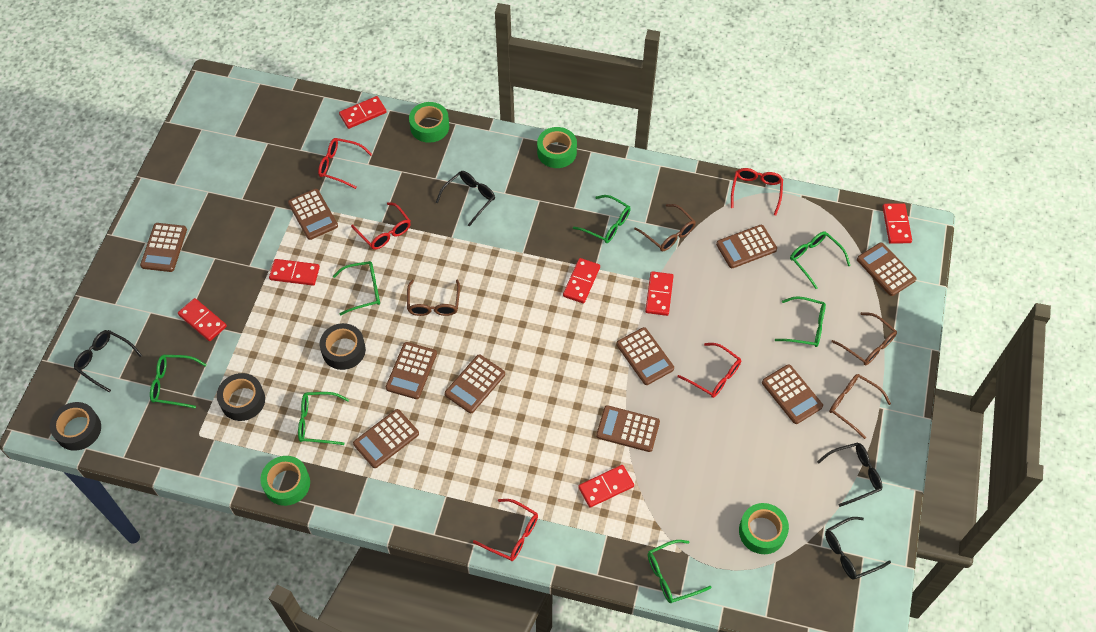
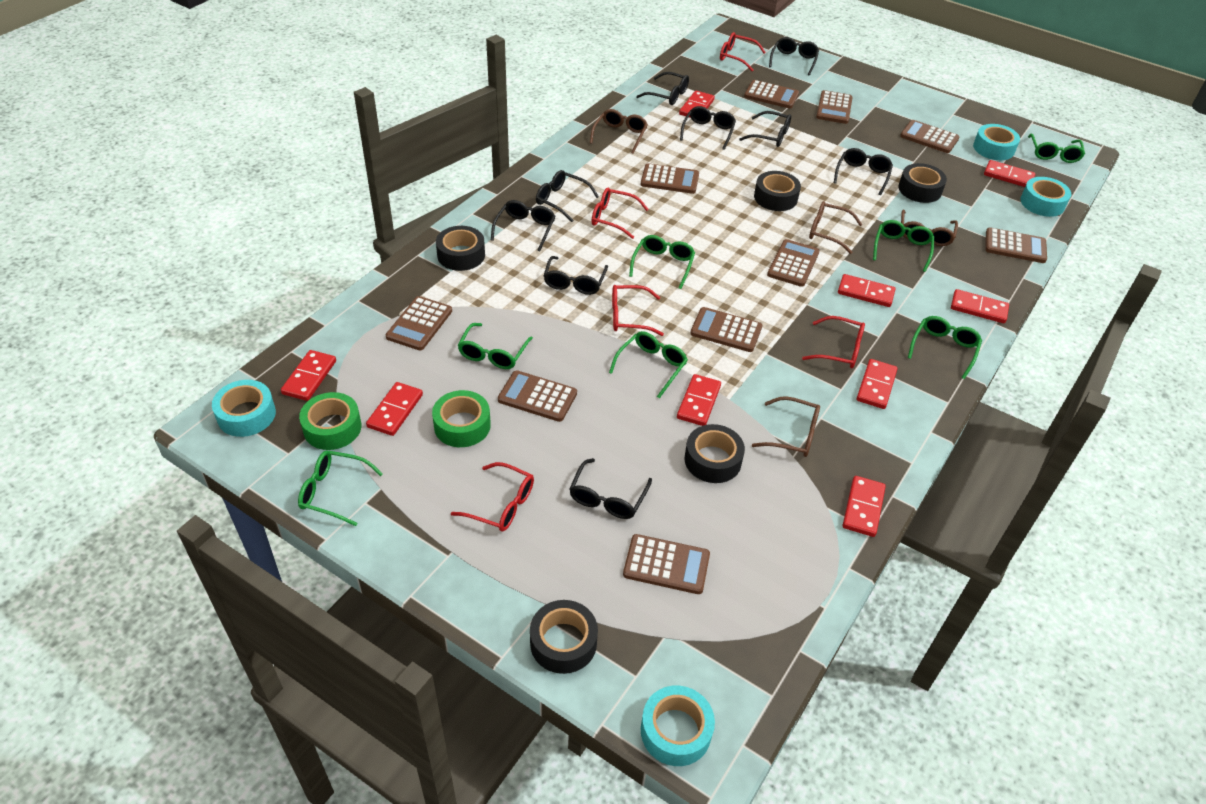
black glasses: [74,330,142,392] [436,171,495,227] [817,442,882,507] [825,517,891,580] = 4 -> [491,200,556,251] [536,170,599,222] [544,256,608,295] [569,458,652,519] [636,72,689,105] [680,106,736,150] [739,111,791,147] [769,37,819,75] [834,148,893,195] = 9
black tape: [50,402,101,451] [217,373,265,421] [320,323,366,370] = 3 -> [436,226,485,271] [530,600,598,674] [685,424,745,483] [754,171,801,211] [899,163,947,203] = 5
green tape: [260,456,310,506] [409,102,449,143] [537,127,577,168] [739,503,789,554] = 4 -> [299,392,361,450] [432,390,491,447] = 2
red domino: [178,298,227,341] [269,259,320,286] [339,96,387,129] [563,258,600,303] [578,465,634,508] [645,271,673,316] [882,203,912,244] = 7 -> [281,350,336,401] [366,382,423,436] [677,374,721,426] [679,91,715,118] [838,274,895,307] [843,476,886,537] [857,359,898,409] [951,289,1009,323] [984,160,1035,187] = 9
turquoise tape: none = 0 -> [212,380,276,437] [641,686,715,766] [973,124,1020,160] [1020,177,1071,217] = 4

